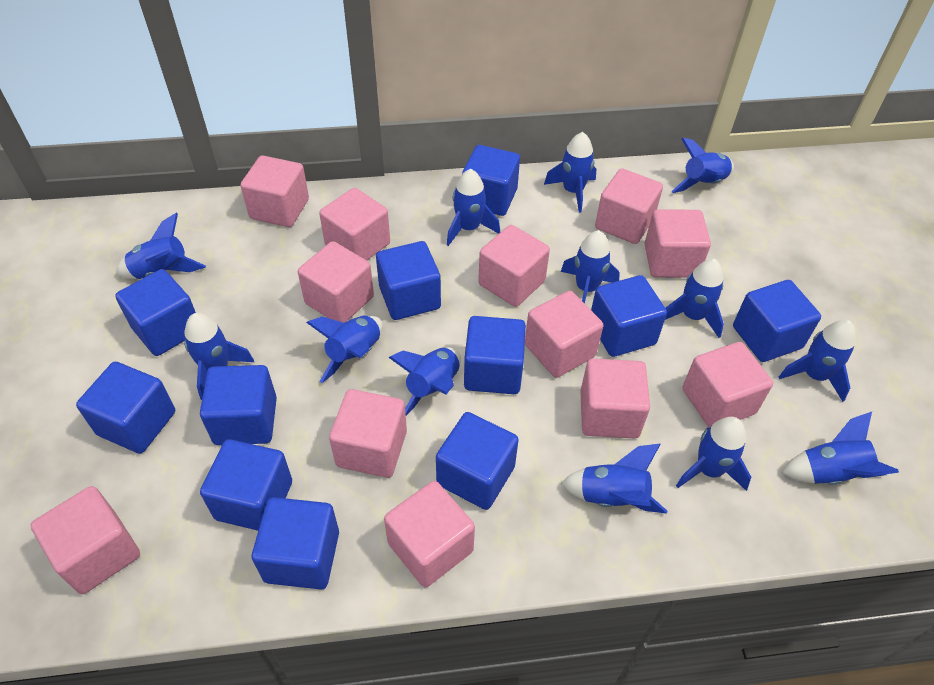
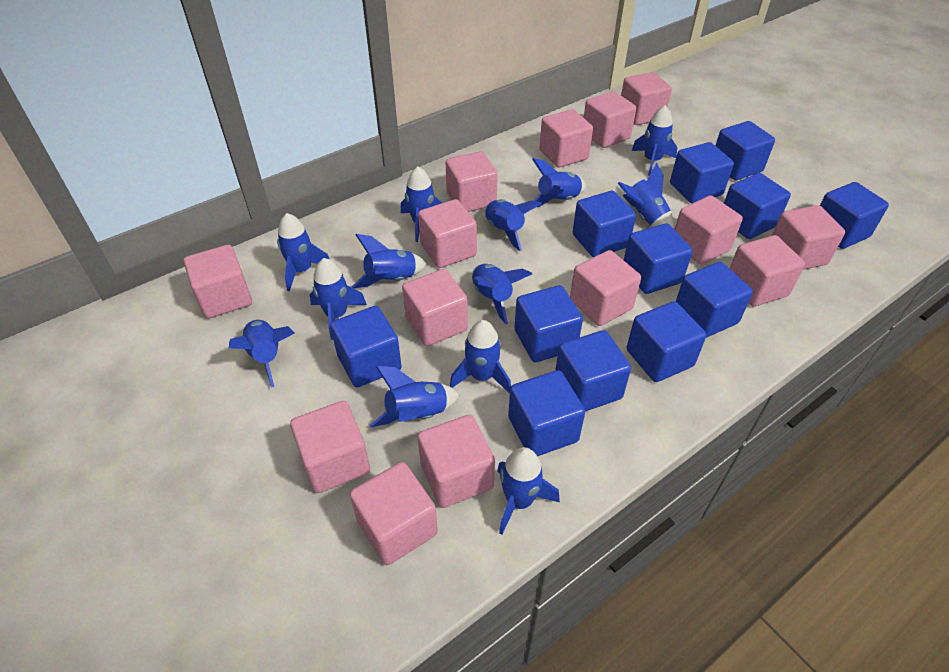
blue cube: [76,362,175,454] [115,269,196,356] [200,365,277,445] [200,439,292,531] [252,497,339,589] [376,241,441,320] [436,412,519,510] [462,145,520,216] [464,316,526,394] [591,275,667,357] [733,280,821,362] = 11 -> [330,306,402,387] [508,370,585,456] [515,285,583,362] [555,330,631,411] [573,191,636,257] [624,223,693,294] [627,301,707,382] [670,142,734,203] [676,262,753,338] [715,121,775,180] [724,173,791,239] [820,182,889,249] = 12
pink cube: [31,486,140,594] [241,155,309,227] [298,241,374,323] [319,188,390,260] [329,389,407,478] [384,481,475,587] [478,225,550,307] [525,291,603,378] [580,358,650,439] [595,168,663,244] [644,209,711,277] [683,342,773,428] = 12 -> [184,245,252,318] [290,401,370,493] [350,462,438,565] [402,269,468,346] [417,415,495,508] [418,199,477,268] [445,151,498,212] [540,109,593,168] [570,250,641,326] [584,91,636,148] [621,72,672,125] [675,195,743,265] [729,235,805,307] [772,205,845,270] = 14

